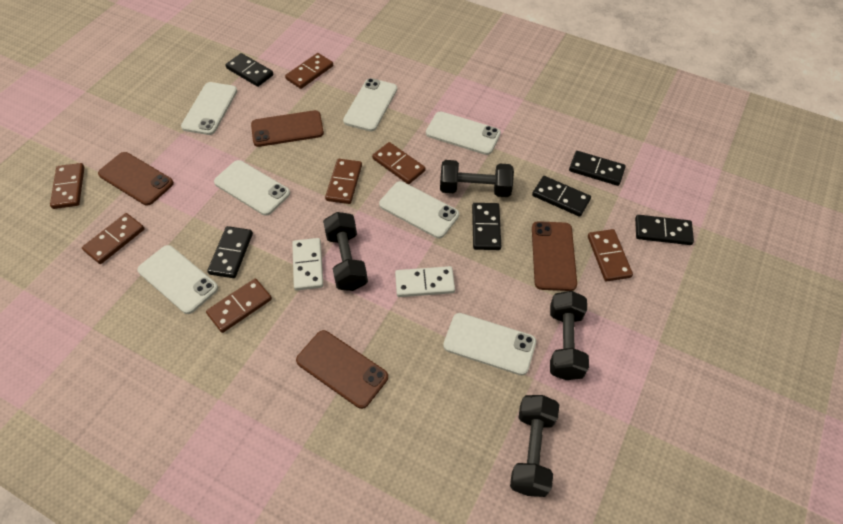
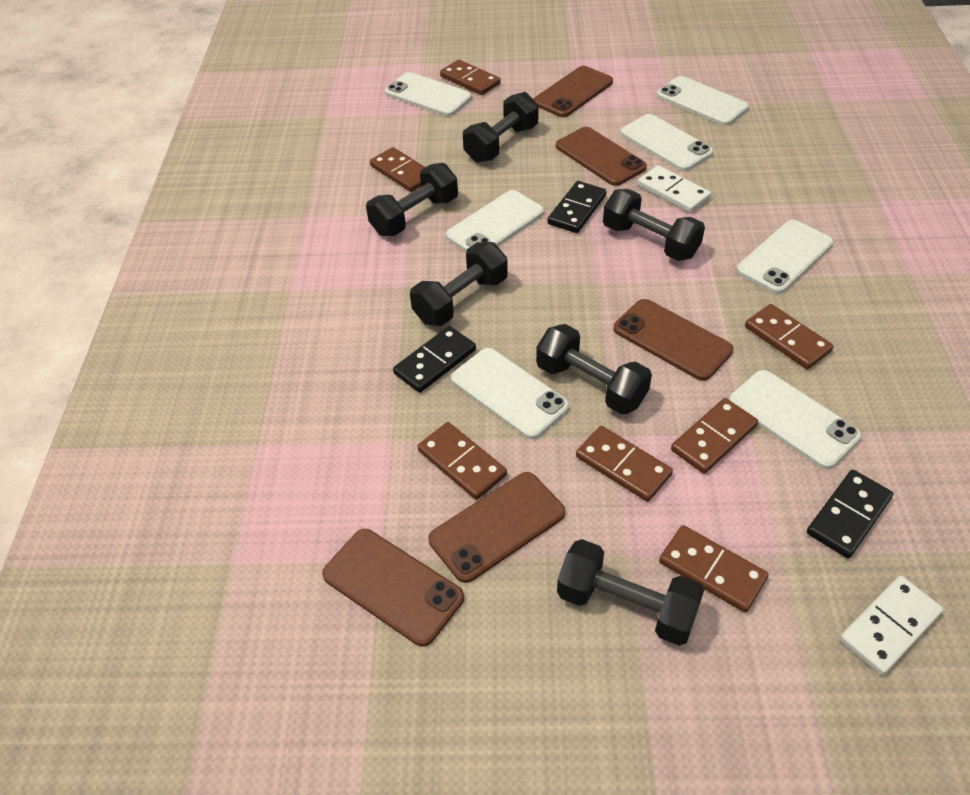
black domino: [207,226,253,278] [225,53,274,87] [472,203,501,250] [532,176,591,217] [569,151,626,186] [635,215,694,245] = 6 -> [393,326,476,393] [547,181,607,233] [807,470,893,558] = 3
black dumbbell: [323,212,368,291] [440,160,514,197] [510,395,559,497] [550,291,589,380] = 4 -> [366,163,458,236] [410,242,508,326] [463,92,539,163] [536,324,652,415] [557,539,704,646] [603,189,705,261] = 6
brown phone: [98,152,174,206] [251,110,324,147] [296,330,388,409] [532,221,577,291] = 4 -> [322,529,464,647] [428,472,565,583] [533,66,613,117] [556,127,647,186] [614,299,733,381] = 5

